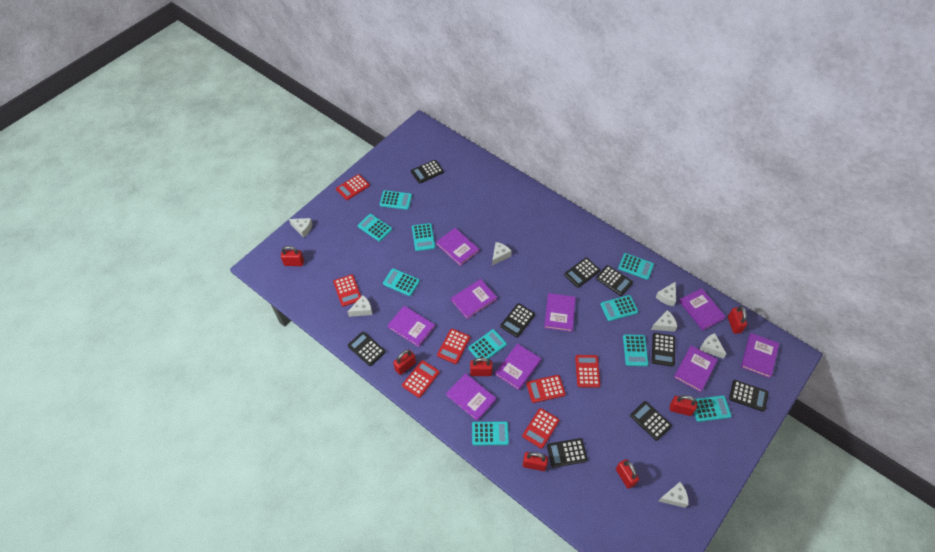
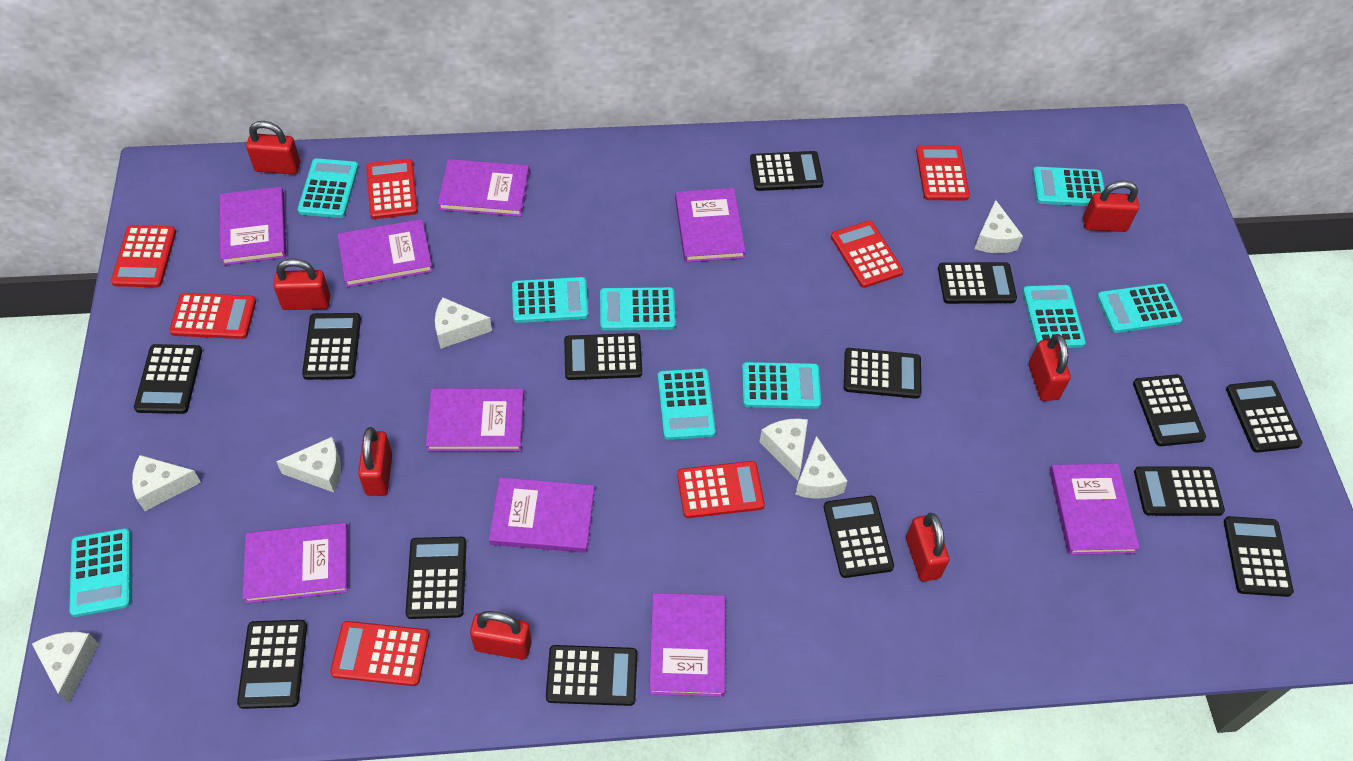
black calculator: [348,332,386,366] [411,160,444,184] [500,303,535,338] [547,438,588,468] [564,258,600,288] [596,265,633,296] [630,401,672,441] [652,333,675,367] [729,380,769,412] = 9 -> [134,344,202,414] [237,620,307,709] [302,313,361,380] [406,537,467,619] [546,645,637,706] [564,333,642,380] [750,151,824,191] [824,496,894,578] [844,348,921,399] [938,262,1017,304] [1133,374,1206,446] [1134,466,1225,516] [1224,516,1294,597] [1226,380,1302,453] = 14
turquoise calculator: [358,214,392,242] [380,190,412,210] [383,268,420,296] [412,223,435,251] [468,329,507,359] [472,421,509,446] [600,295,638,321] [618,253,654,280] [623,334,649,366] [694,395,732,422] = 10 -> [69,528,131,617] [298,158,359,218] [512,277,589,323] [600,287,676,331] [658,368,716,440] [742,362,821,409] [1023,285,1086,348] [1032,167,1105,206] [1097,283,1182,333] = 9

